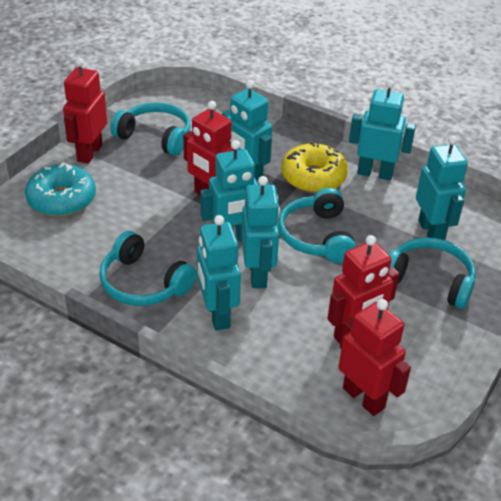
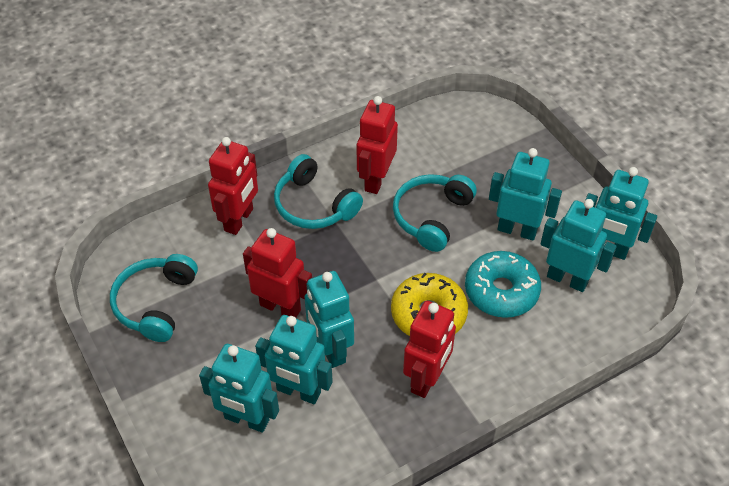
turquoise headphones: [99,231,197,306] [110,102,191,156] [278,188,356,263] [389,237,476,309] = 4 -> [110,254,198,342] [274,154,363,229] [393,174,477,252] = 3

